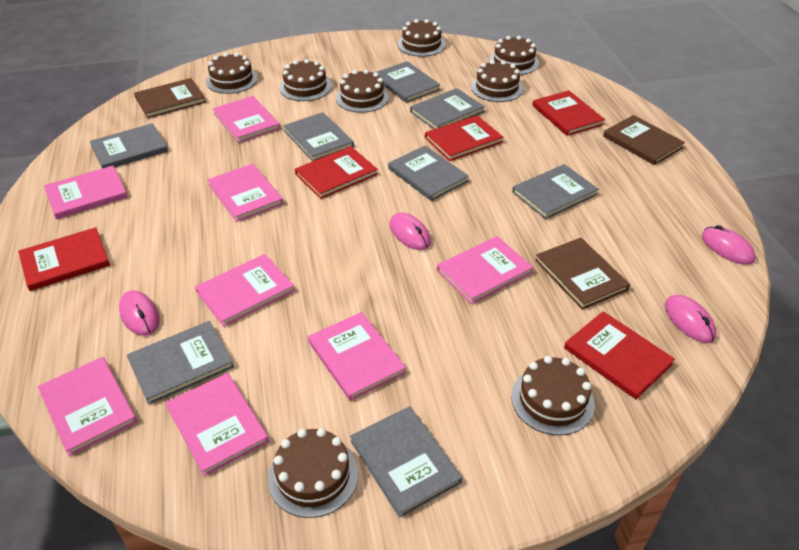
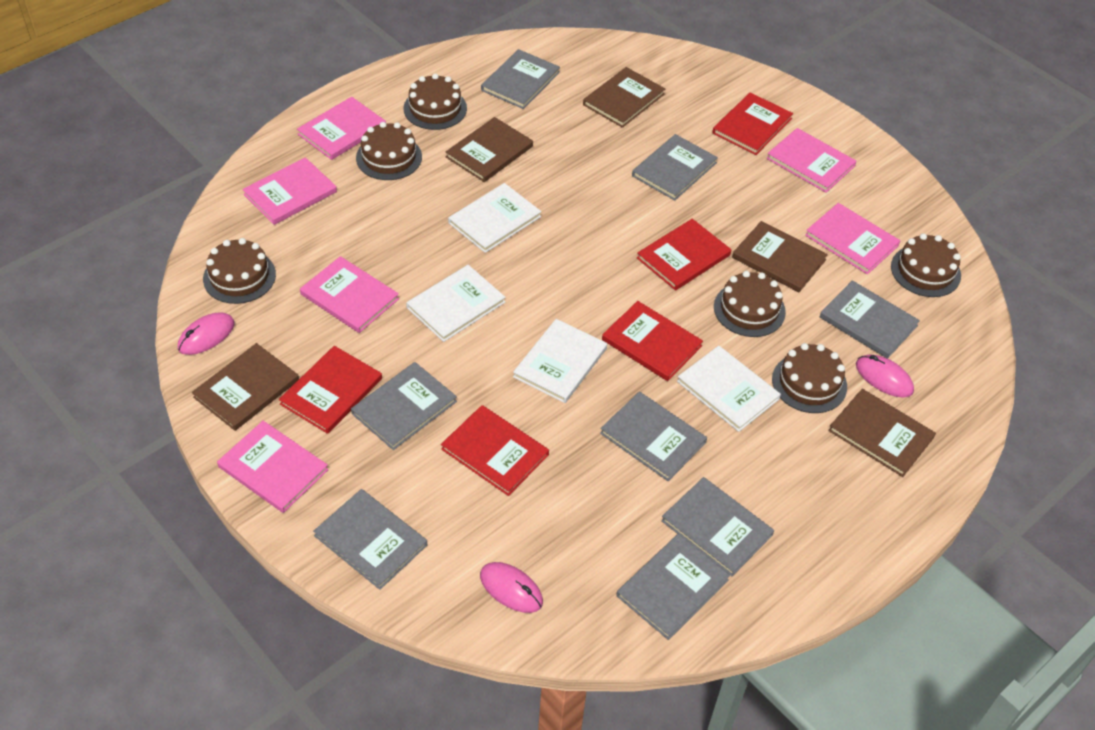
brown book: [134,78,206,118] [535,238,630,310] [603,115,685,165] = 3 -> [192,343,299,431] [446,117,533,182] [583,67,665,128] [732,221,828,292] [828,389,936,477] = 5
brown cake: [206,53,258,94] [268,428,358,518] [279,59,332,101] [336,69,389,113] [398,19,445,57] [471,60,523,102] [489,36,539,75] [511,356,595,435] = 8 -> [203,238,276,304] [356,122,422,180] [404,74,467,130] [714,271,786,337] [772,343,847,413] [891,233,961,297] = 6
pink book: [38,357,137,456] [44,166,128,219] [166,373,269,476] [195,254,295,327] [207,164,283,222] [213,96,280,143] [308,312,406,401] [437,236,533,304] = 8 -> [217,421,329,513] [242,157,337,225] [297,97,386,160] [300,256,399,333] [767,128,856,193] [805,203,900,274] = 6
pink mouse: [119,290,159,336] [390,213,431,250] [665,295,717,343] [702,225,756,265] = 4 -> [178,312,234,355] [480,562,543,613] [856,354,914,398] = 3
white book: none = 0 -> [406,265,506,342] [448,183,541,253] [513,319,607,403] [677,346,781,432] = 4

